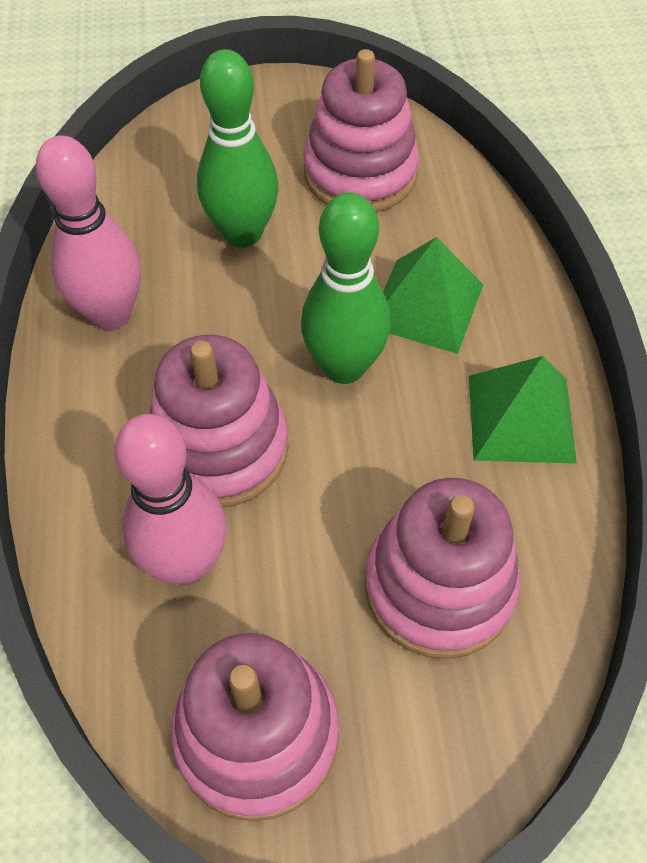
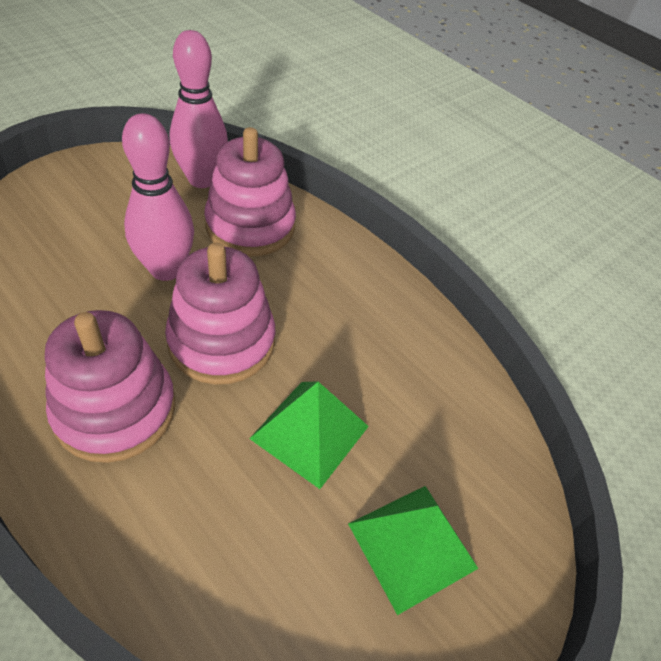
green bowling pin: [197,49,279,248] [301,192,391,384] = 2 -> none = 0
pink stacking toy: [150,335,289,508] [171,633,339,821] [303,49,419,212] [365,478,520,659] = 4 -> [45,310,176,463] [165,243,275,385] [204,127,296,256] = 3

